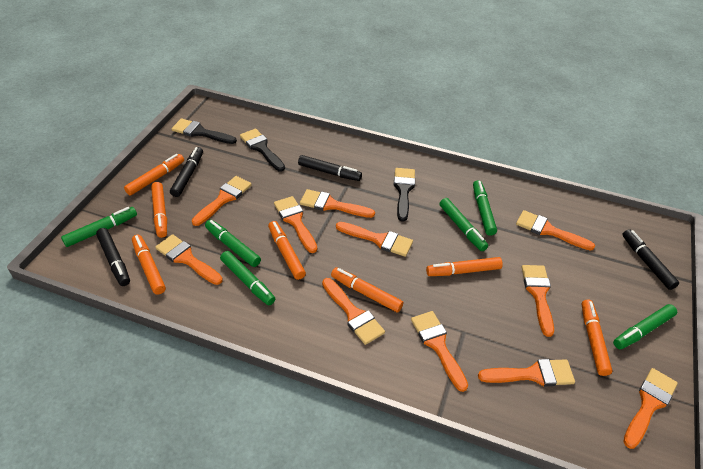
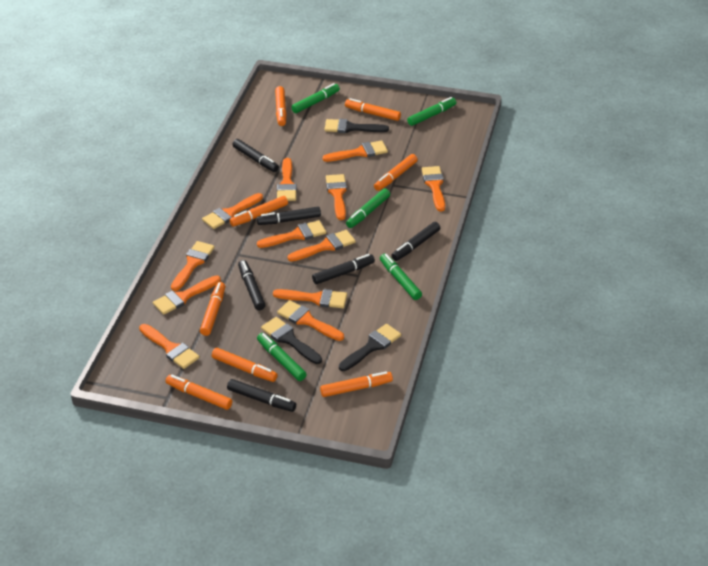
black marker: [96,228,130,286] [170,147,203,197] [298,155,362,181] [622,229,679,290] = 4 -> [227,379,296,412] [232,139,279,172] [238,260,265,310] [257,207,321,225] [312,254,375,284] [391,222,440,261] = 6
green marker: [61,207,137,247] [205,220,261,267] [220,251,275,305] [439,198,488,251] [473,180,497,236] [613,304,677,349] = 6 -> [257,333,307,381] [291,83,340,113] [346,189,390,228] [380,253,422,300] [407,97,456,126] = 5
orange brush: [155,234,223,285] [192,176,252,226] [274,196,317,253] [300,189,375,218] [322,278,385,345] [336,222,413,257] [411,311,468,392] [478,359,575,386] [516,210,595,251] [522,265,554,337] [623,368,678,449] = 11 -> [139,324,200,369] [153,275,221,315] [171,241,215,291] [202,193,263,229] [257,220,326,248] [273,289,347,308] [277,158,297,201] [277,300,344,341] [288,230,356,261] [323,140,388,162] [326,174,347,220] [421,166,445,211] = 12
orange marker: [124,154,184,195] [132,235,166,295] [151,182,167,238] [268,221,306,280] [331,267,403,313] [426,257,503,276] [582,299,612,376] = 7 -> [166,375,232,410] [200,282,225,336] [212,348,277,382] [229,196,288,227] [275,86,287,126] [320,371,393,397] [345,98,401,121] [374,154,418,191] = 8

